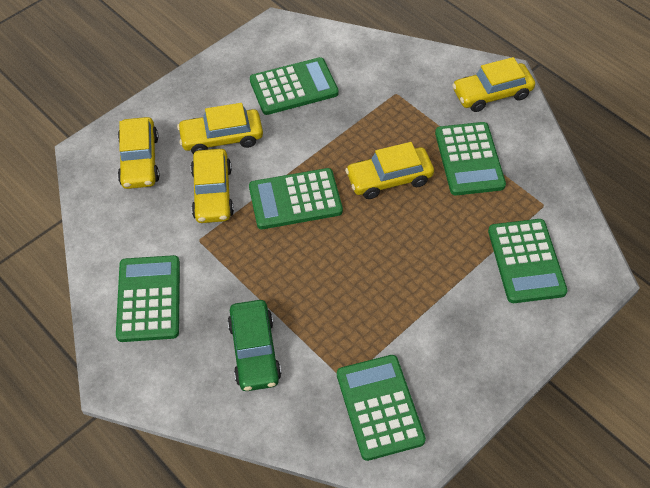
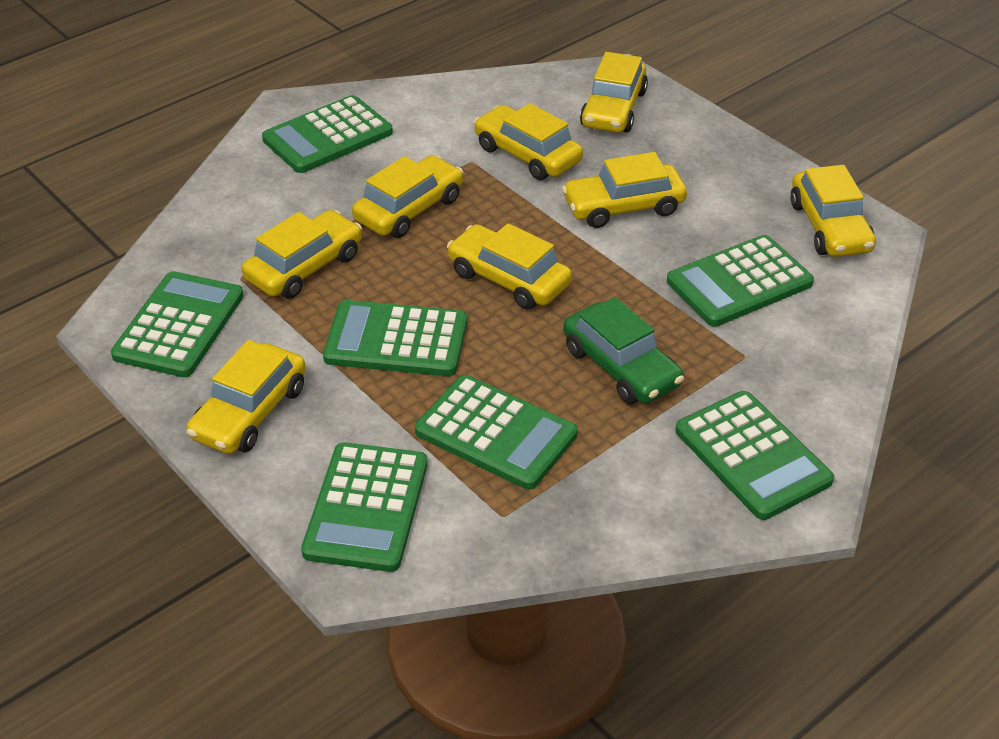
green calculator: [116,255,180,342] [249,168,343,229] [250,57,339,115] [337,355,426,461] [435,122,506,196] [488,219,567,303] = 6 -> [111,271,244,377] [262,95,393,173] [301,442,428,572] [323,300,467,376] [415,375,578,490] [667,235,814,327] [675,391,834,520] = 7
yellow car: [118,117,160,189] [177,103,263,154] [191,149,234,223] [345,142,434,199] [452,57,535,112] = 5 -> [187,340,306,454] [242,210,362,299] [352,155,463,238] [447,223,572,310] [474,103,583,180] [562,152,687,228] [580,52,648,133] [790,165,876,257] = 8

